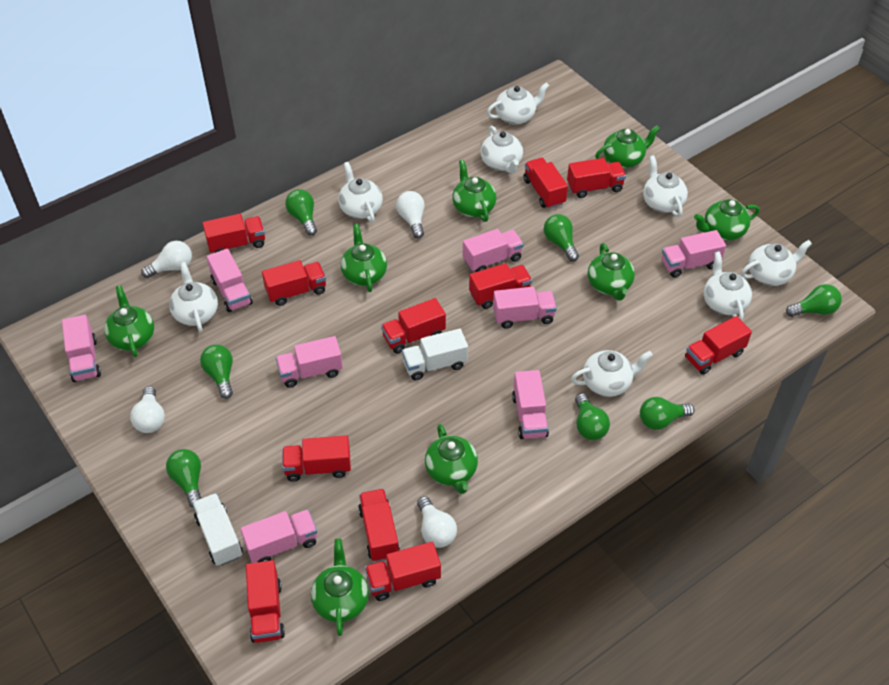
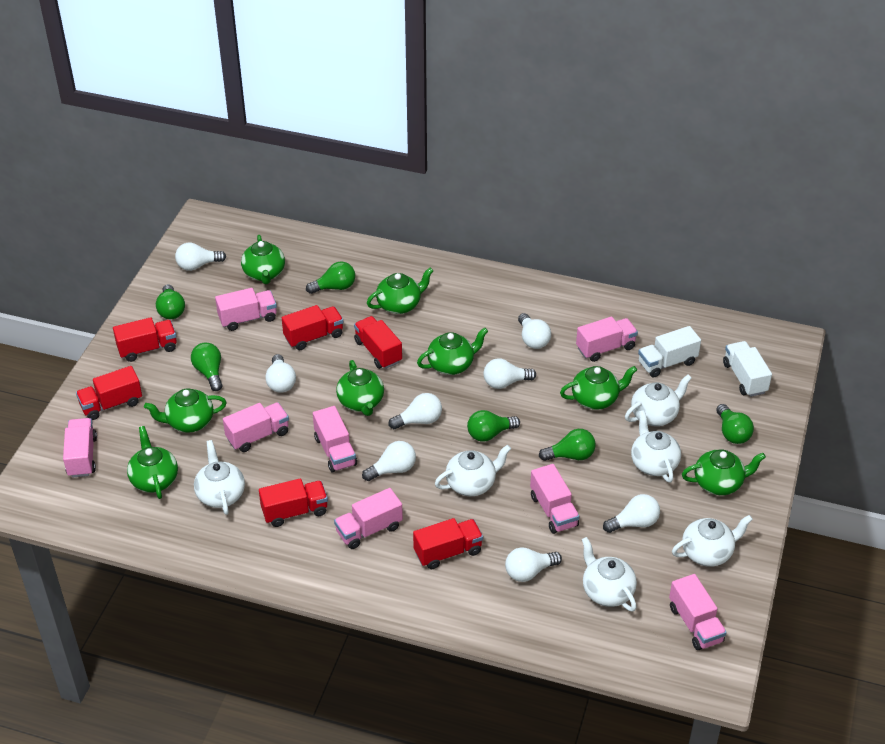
green light bulb: [166,449,201,508] [200,344,233,399] [285,189,317,236] [544,214,579,261] [575,393,610,440] [640,397,695,430] [786,284,842,317] = 7 -> [156,284,185,319] [191,343,222,391] [306,261,355,294] [467,410,520,442] [539,429,596,461] [716,404,754,444] = 6
red truck: [202,214,265,253] [246,560,285,643] [262,260,326,306] [282,435,351,482] [358,489,400,562] [365,542,441,601] [381,298,446,353] [469,263,532,309] [524,158,568,209] [567,158,626,198] [685,316,752,375] = 11 -> [76,366,142,420] [113,317,177,362] [259,478,328,527] [282,305,343,350] [354,316,402,369] [413,518,483,569] = 6
white light bulb: [130,386,165,433] [141,241,192,278] [396,191,425,239] [417,496,457,548] = 4 -> [175,242,226,271] [265,354,296,393] [362,441,416,481] [389,393,442,429] [483,359,536,389] [505,547,562,582] [518,313,551,349] [603,494,660,533] = 8
white teapot: [169,262,218,332] [338,162,383,223] [481,126,523,174] [487,83,549,125] [571,350,653,397] [643,155,688,217] [704,251,752,321] [741,240,812,286] = 8 -> [194,440,245,515] [435,445,511,496] [582,537,637,612] [625,375,692,426] [631,410,681,483] [672,515,753,567] = 6

